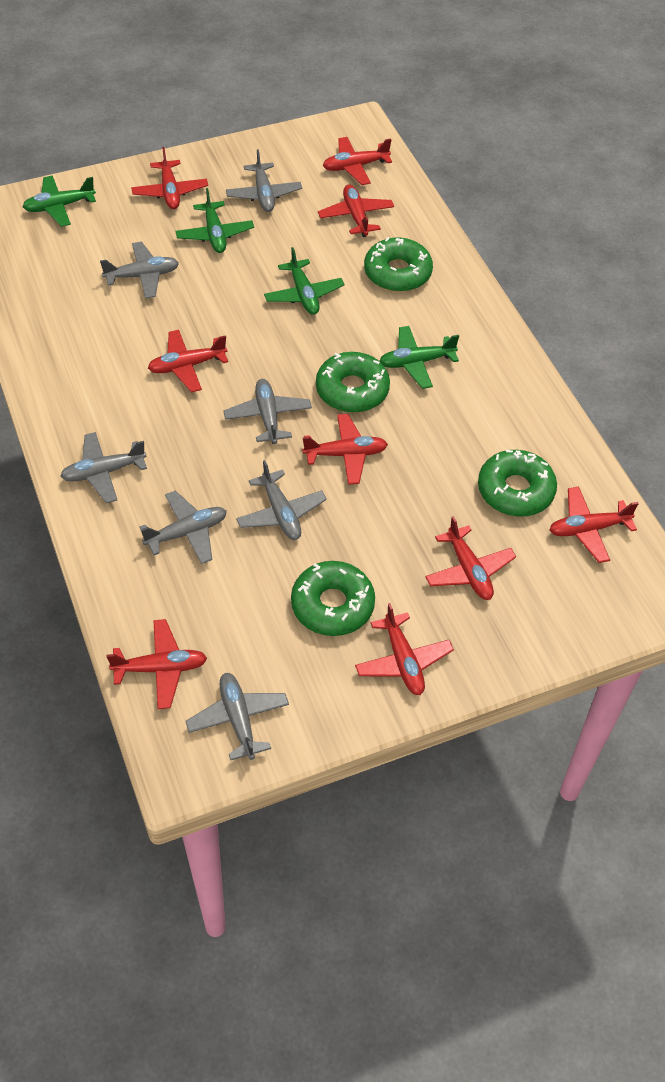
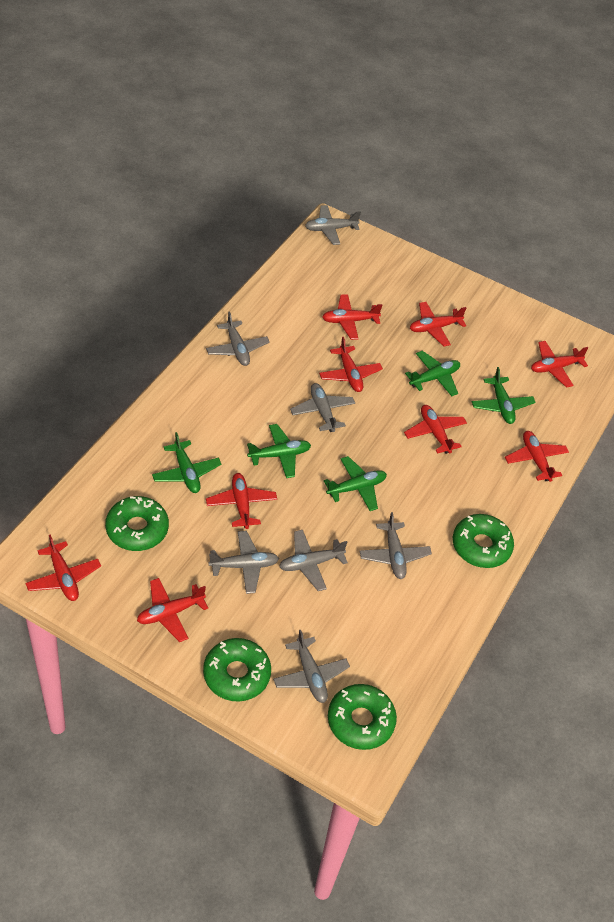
green plane: [23,175,96,227] [175,188,254,253] [264,247,345,315] [380,326,459,389] = 4 -> [152,432,222,493] [247,424,311,478] [324,456,387,511] [405,351,460,396] [472,367,536,424] = 5

